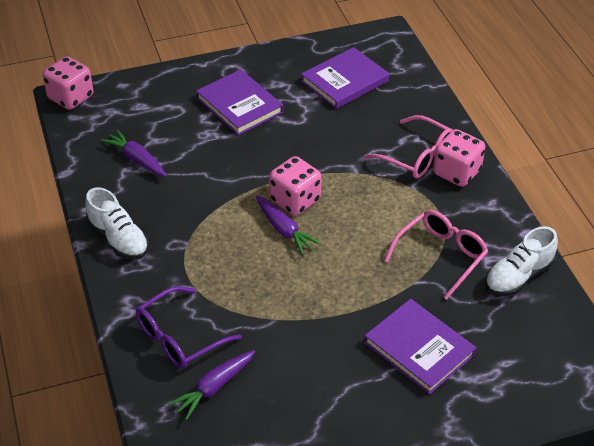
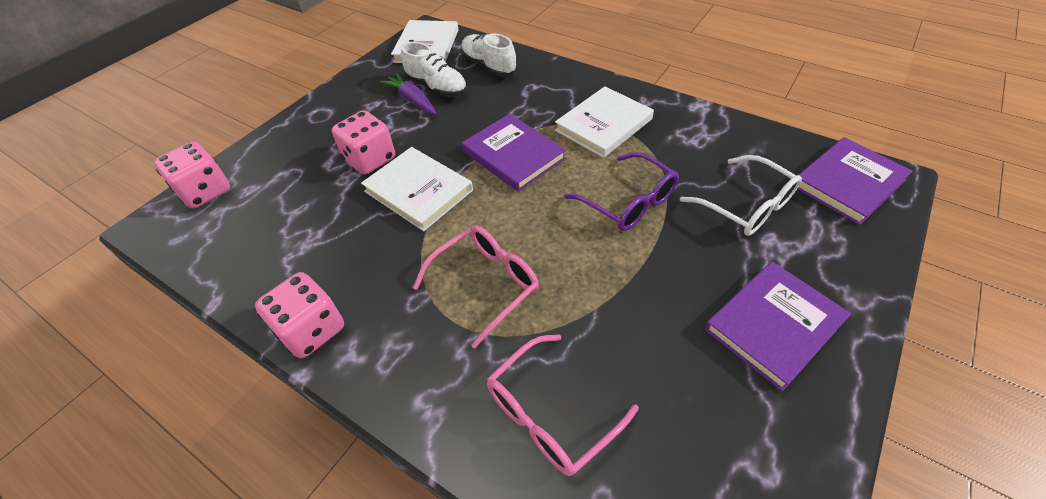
purple carrot: [101,130,167,177] [169,350,255,420] [256,196,321,255] = 3 -> [380,73,437,115] = 1
white book: none = 0 -> [361,147,473,231] [391,20,459,63] [555,86,654,158] = 3
white glasses: none = 0 -> [680,155,802,236] = 1

